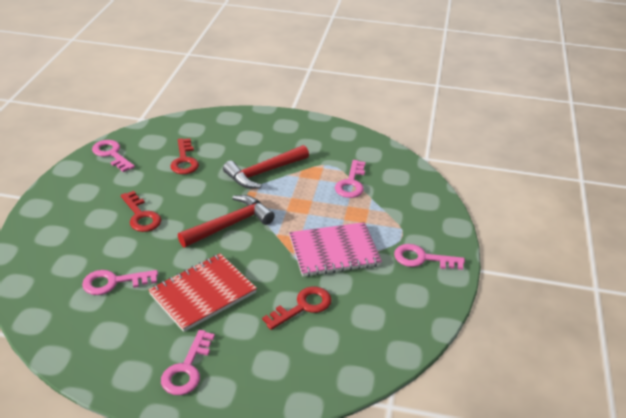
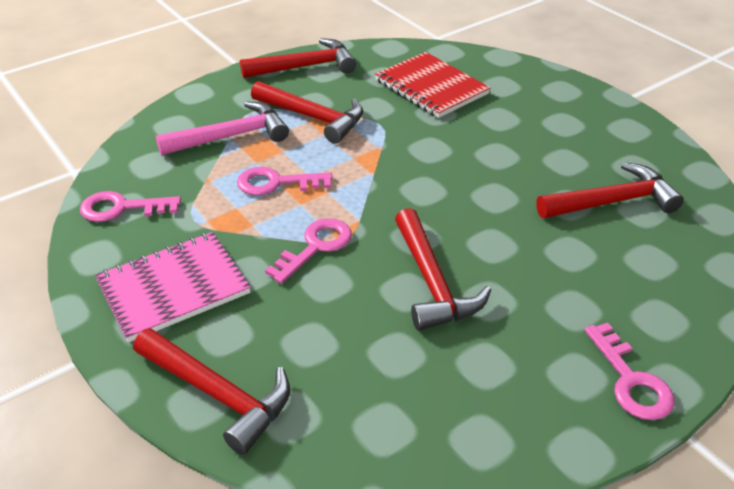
pink hammer: none = 0 -> [156,102,289,156] = 1
pink key: [82,270,158,295] [92,140,135,172] [161,330,215,395] [335,160,365,198] [394,244,465,270] = 5 -> [80,191,181,222] [237,167,333,196] [265,218,352,284] [585,323,675,420] = 4
red hammer: [178,195,275,247] [223,145,309,189] = 2 -> [133,328,290,455] [240,38,356,78] [251,81,363,144] [395,208,491,331] [536,162,684,218] = 5
red key: [121,191,161,232] [170,138,199,174] [262,287,332,330] = 3 -> none = 0

